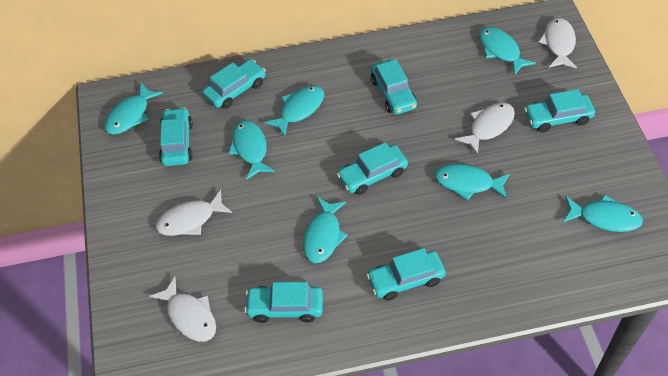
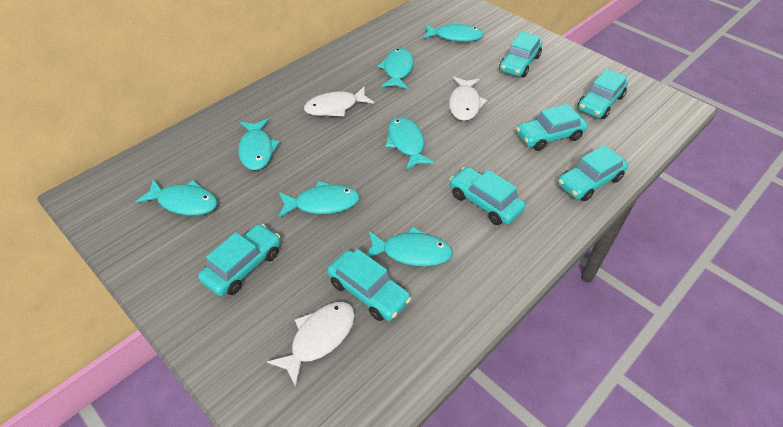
white fish: [149,277,216,342] [156,190,232,236] [455,103,515,155] [539,18,577,69] = 4 -> [267,302,355,387] [304,86,374,117] [449,77,488,121] = 3

